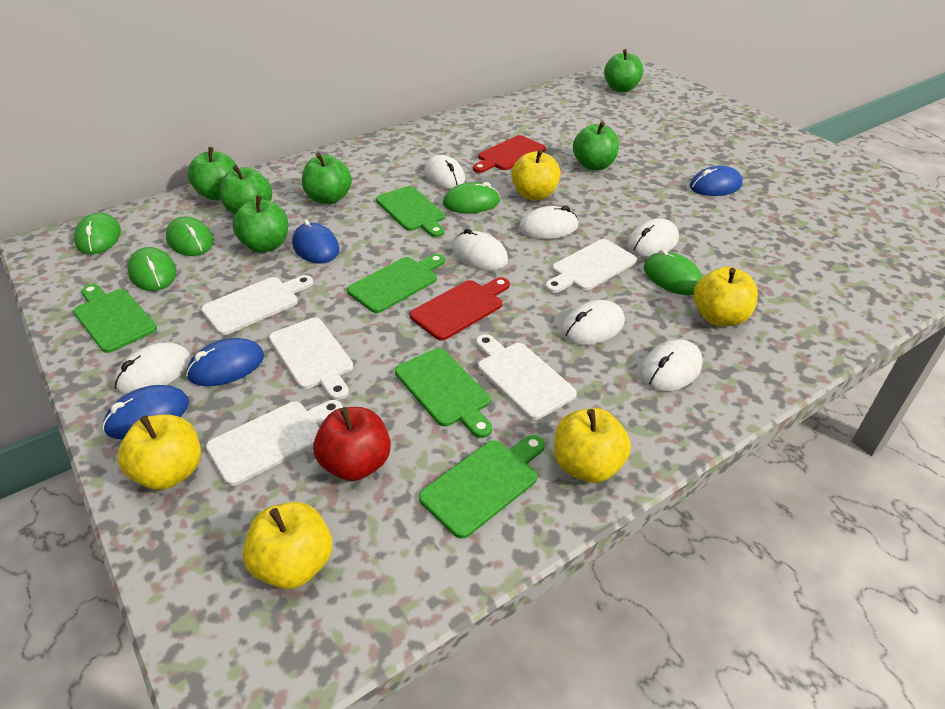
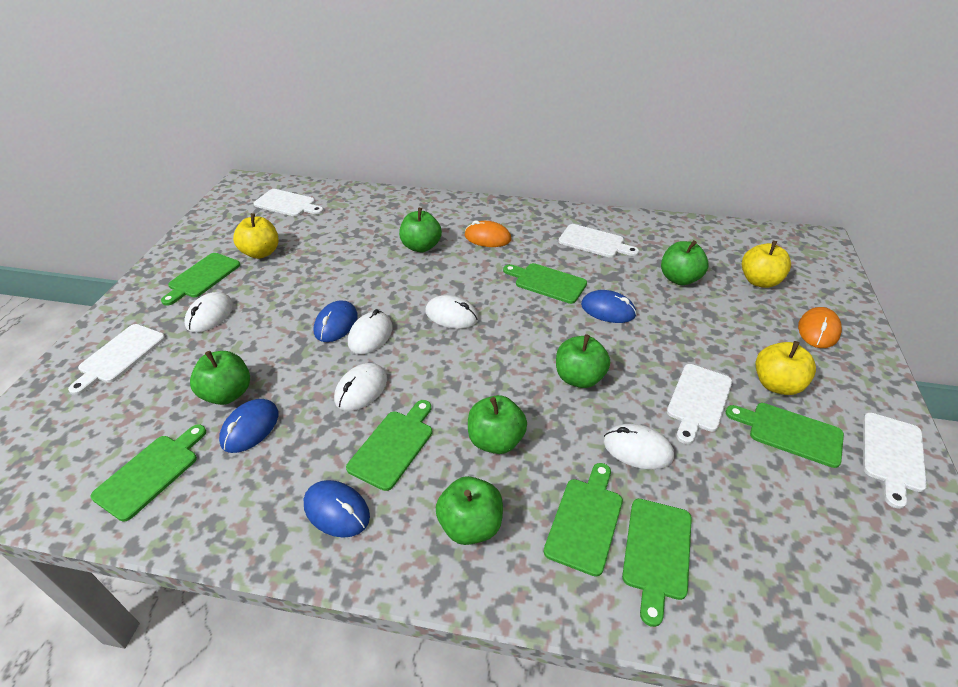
green cutting board: [73,284,157,353] [347,254,445,313] [376,186,445,237] [395,348,492,438] [419,435,545,539] = 5 -> [91,424,206,522] [161,253,240,306] [346,400,432,491] [503,263,587,304] [544,463,623,577] [622,499,692,627] [726,403,844,468] = 7
green mouse: [74,213,121,255] [127,247,177,291] [166,216,214,256] [443,182,500,213] [644,249,702,295] = 5 -> none = 0
orange mouse: none = 0 -> [465,220,511,247] [798,307,842,348] = 2
red apple: [313,407,391,481] = 1 -> none = 0
red cutting board: [410,277,510,340] [473,135,546,173] = 2 -> none = 0
white mouse: [114,342,191,395] [424,155,465,189] [453,229,508,271] [519,206,578,239] [561,300,625,345] [627,219,679,257] [640,339,703,392] = 7 -> [184,292,233,333] [334,363,387,411] [348,309,393,354] [425,295,478,329] [604,424,674,470] = 5
yellow apple: [117,414,201,490] [243,502,332,589] [511,149,561,200] [554,408,631,483] [694,267,758,326] = 5 -> [233,213,279,259] [742,241,791,288] [755,341,816,395] = 3

